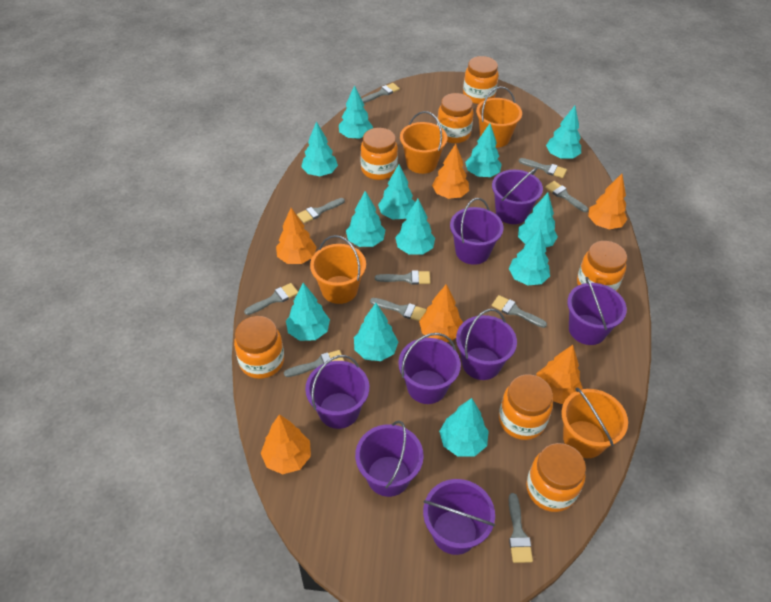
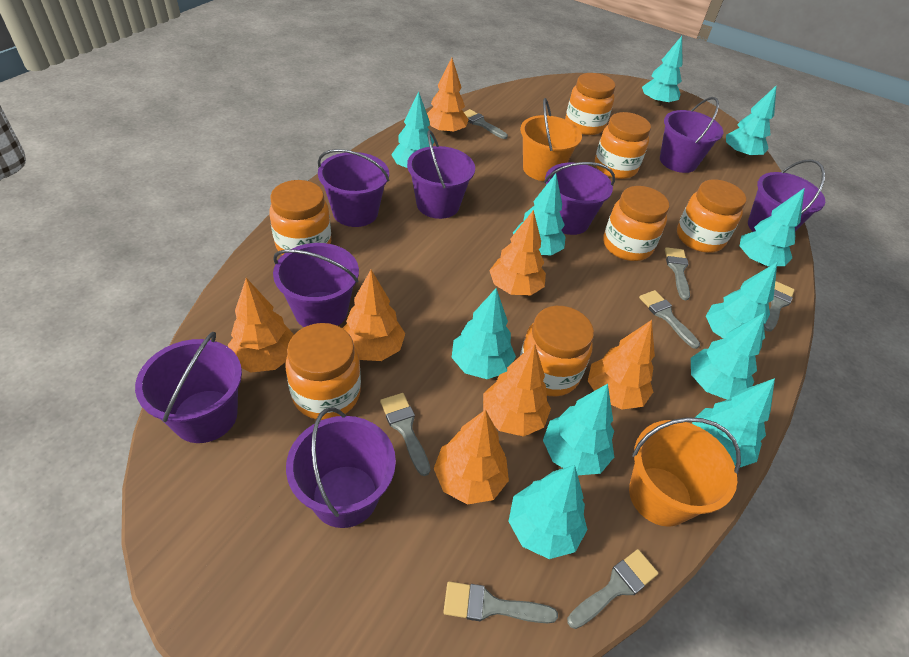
grey brush: [244,283,298,315] [284,350,344,377] [297,198,345,223] [362,83,400,103] [370,298,427,321] [375,270,430,285] [491,295,547,328] [509,493,533,563] [519,158,567,178] [545,181,588,212] = 10 -> [380,393,431,476] [443,581,558,623] [464,109,508,139] [567,549,659,629] [639,290,700,349] [665,247,690,300] [764,281,795,332] = 7
orange bucket: [310,235,366,304] [400,111,447,174] [476,87,522,148] [561,387,628,458] = 4 -> [520,98,582,181] [629,417,741,527] = 2
orange tree: [261,414,311,474] [276,208,317,264] [419,284,463,342] [432,144,469,199] [536,345,583,404] [588,174,628,229] = 6 -> [228,278,294,373] [343,270,405,361] [427,58,469,135] [434,409,509,505] [483,344,551,437] [489,210,546,296] [588,320,655,410] = 7
turquoise tree: [286,283,330,341] [301,121,338,176] [339,85,373,139] [346,191,385,247] [354,303,398,361] [378,164,415,219] [395,199,435,255] [439,398,489,456] [465,124,502,177] [509,228,550,285] [518,193,558,247] [546,106,581,159] = 12 -> [391,91,434,168] [452,288,516,379] [508,465,587,559] [513,173,566,256] [543,384,614,475] [642,36,683,106] [691,313,765,400] [692,378,775,467] [706,262,777,340] [726,85,777,158] [740,188,805,266] = 11

